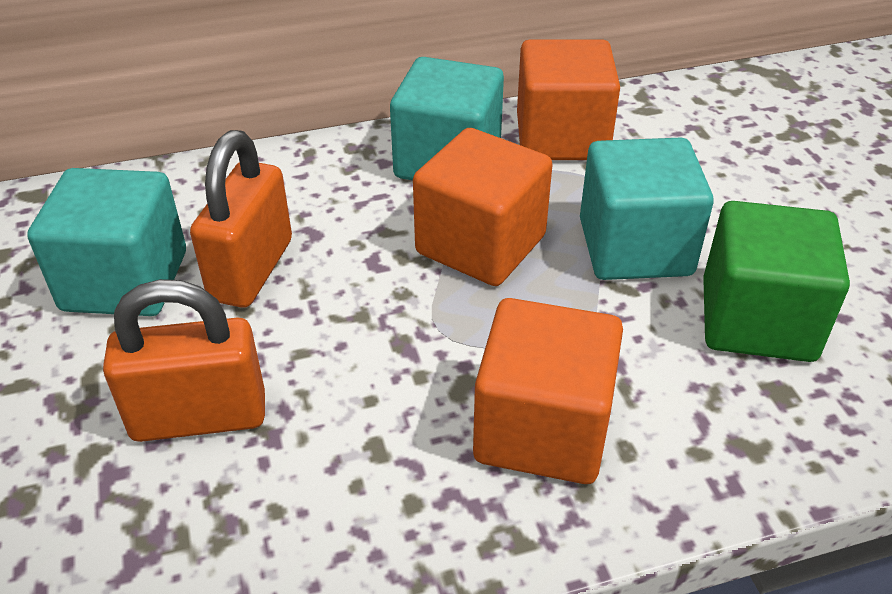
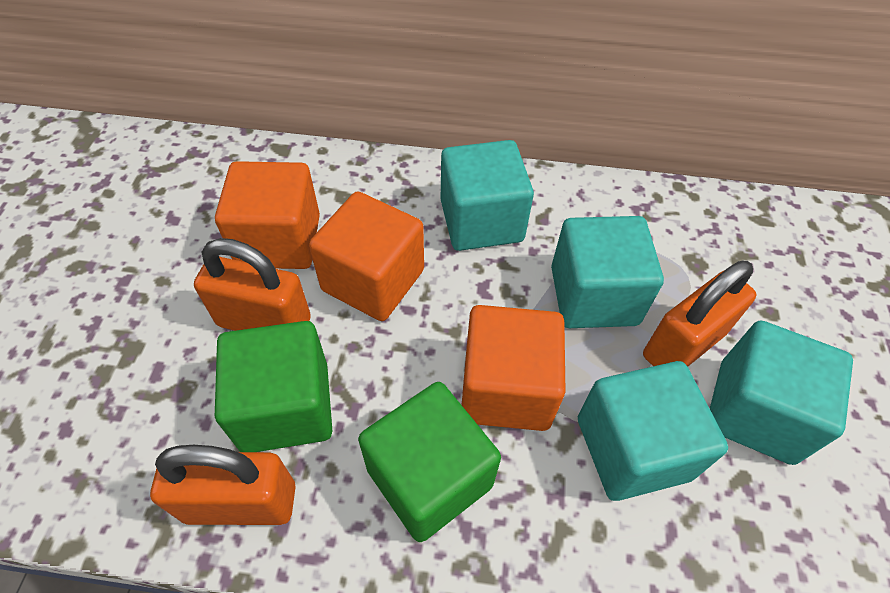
green cube: [703,201,850,362] = 1 -> [215,321,332,452] [358,382,501,542] = 2
orange padlock: [103,279,265,442] [190,130,292,308] = 2 -> [150,445,296,525] [194,238,311,331] [643,261,756,366] = 3
turquoise cube: [27,168,186,316] [390,57,504,180] [580,138,714,280] = 3 -> [441,140,534,251] [551,216,664,328] [578,361,728,501] [710,321,853,465] = 4

